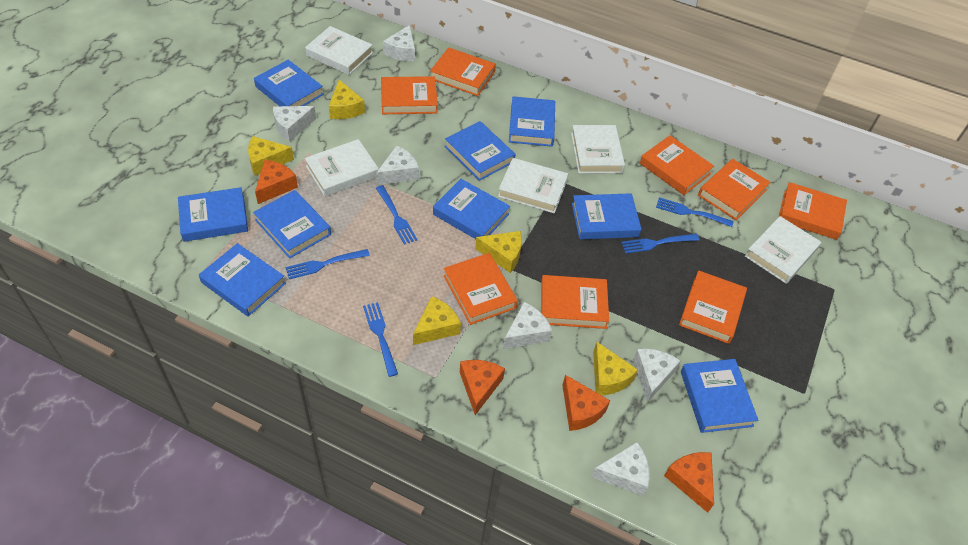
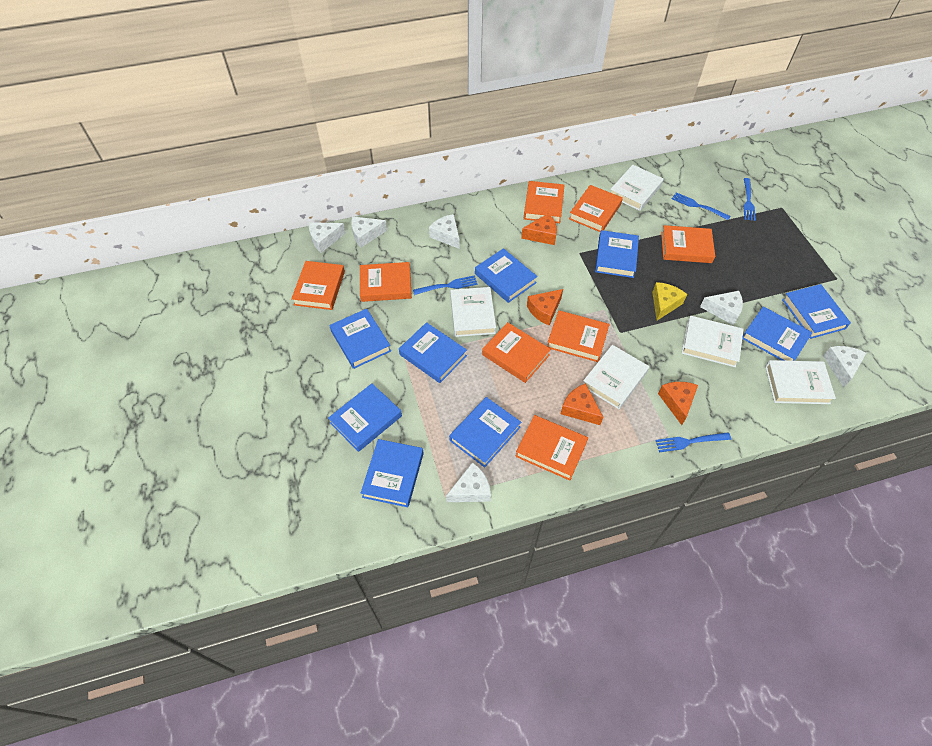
blue fork: [286,249,370,279] [363,302,398,377] [376,185,418,245] [621,234,699,253] [656,197,734,227] = 5 -> [413,275,478,295] [655,432,731,452] [672,192,730,220] [743,178,756,221] = 4
yellow cheese: [248,136,294,176] [329,80,365,119] [413,296,461,345] [475,231,522,273] [593,342,638,395] = 5 -> [652,282,687,320] = 1

